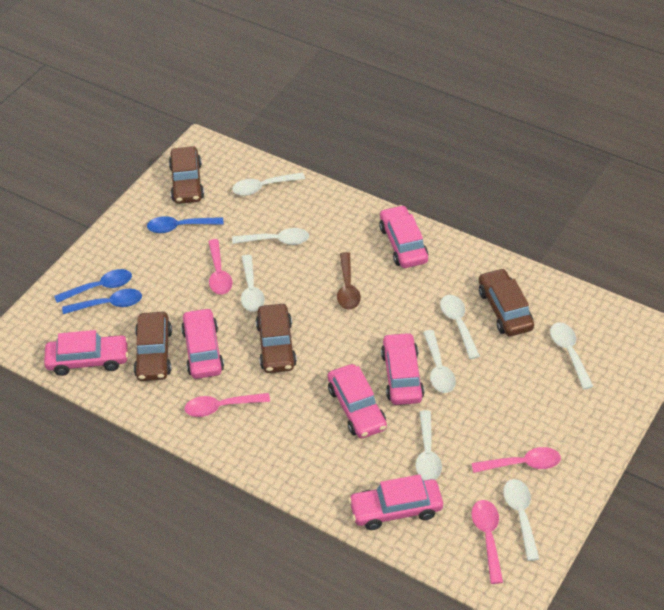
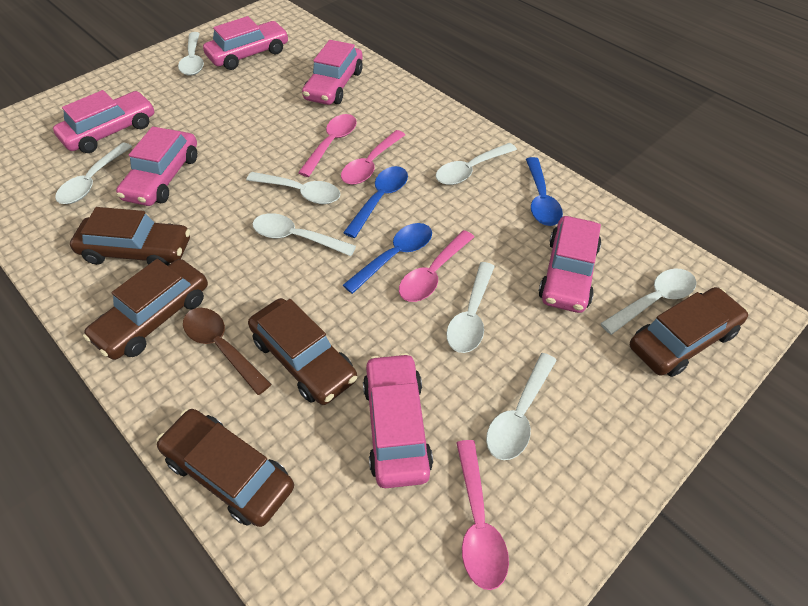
brown car: [134,312,172,381] [169,146,204,204] [256,304,297,373] [479,268,534,336] = 4 -> [70,207,190,266] [83,259,208,360] [156,409,294,527] [248,298,357,405] [630,287,748,377] = 5

